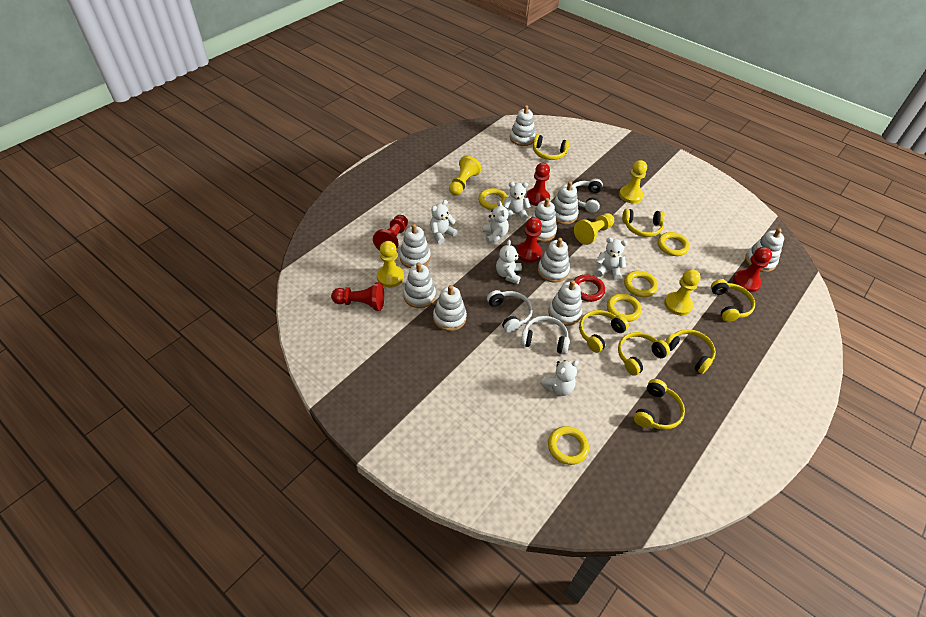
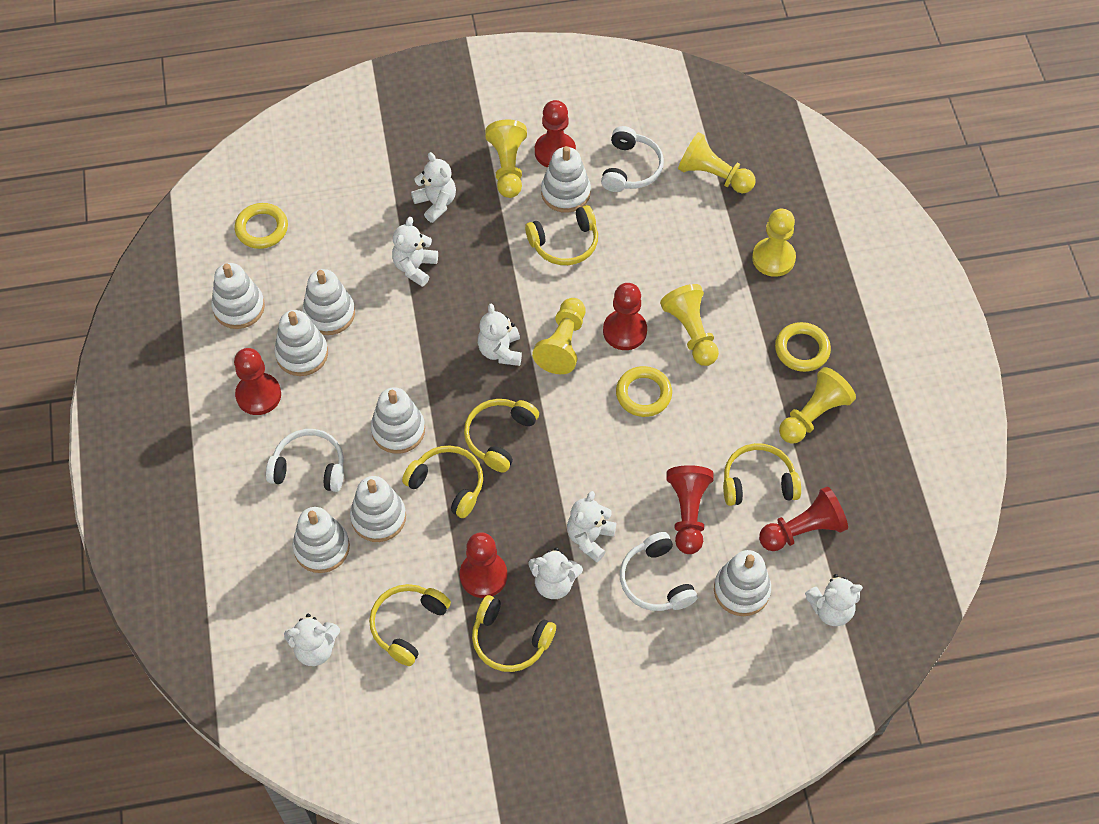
red pawn: [331,282,384,311] [373,215,408,251] [517,217,542,263] [526,163,550,206] [733,247,772,292] = 5 -> [234,348,281,415] [460,532,507,598] [535,100,576,168] [603,283,647,350] [666,465,714,554] [759,487,848,551] = 6
red ring: [574,274,605,302] = 1 -> none = 0
white stacking toy: [399,224,431,268] [403,262,436,308] [433,285,467,331] [510,105,535,146] [531,198,557,242] [538,238,570,282] [548,280,582,326] [553,181,579,225] [745,228,784,272] = 9 -> [211,263,265,329] [274,310,328,376] [293,507,350,573] [302,269,355,335] [350,476,406,542] [371,387,425,454] [541,146,591,213] [714,550,771,616] = 8
white teddy bear: [430,200,457,244] [483,201,509,244] [496,240,522,284] [503,182,531,221] [540,360,579,396] [595,237,628,280] = 6 -> [284,614,340,666] [392,217,438,287] [411,152,456,223] [478,304,522,366] [528,547,583,599] [567,491,617,562] [805,574,863,626] = 7
yellow headphones: [533,134,570,160] [579,310,629,353] [618,332,670,376] [622,209,665,237] [634,379,685,430] [665,329,716,374] [711,279,755,322] = 7 -> [369,584,451,666] [402,445,483,518] [464,399,539,473] [472,595,556,672] [525,205,598,265] [723,443,801,506] = 6
yellow pawn: [377,241,404,287] [449,156,481,196] [574,213,614,245] [619,160,647,203] [664,269,700,315] = 5 -> [485,119,527,198] [532,298,585,374] [660,284,719,366] [678,132,756,193] [752,209,796,277] [779,367,856,444] = 6
yellow ring: [478,188,508,210] [548,426,589,465] [607,293,642,322] [624,271,658,297] [658,232,690,256] = 5 -> [235,203,288,249] [616,366,672,417] [775,322,831,372] = 3

